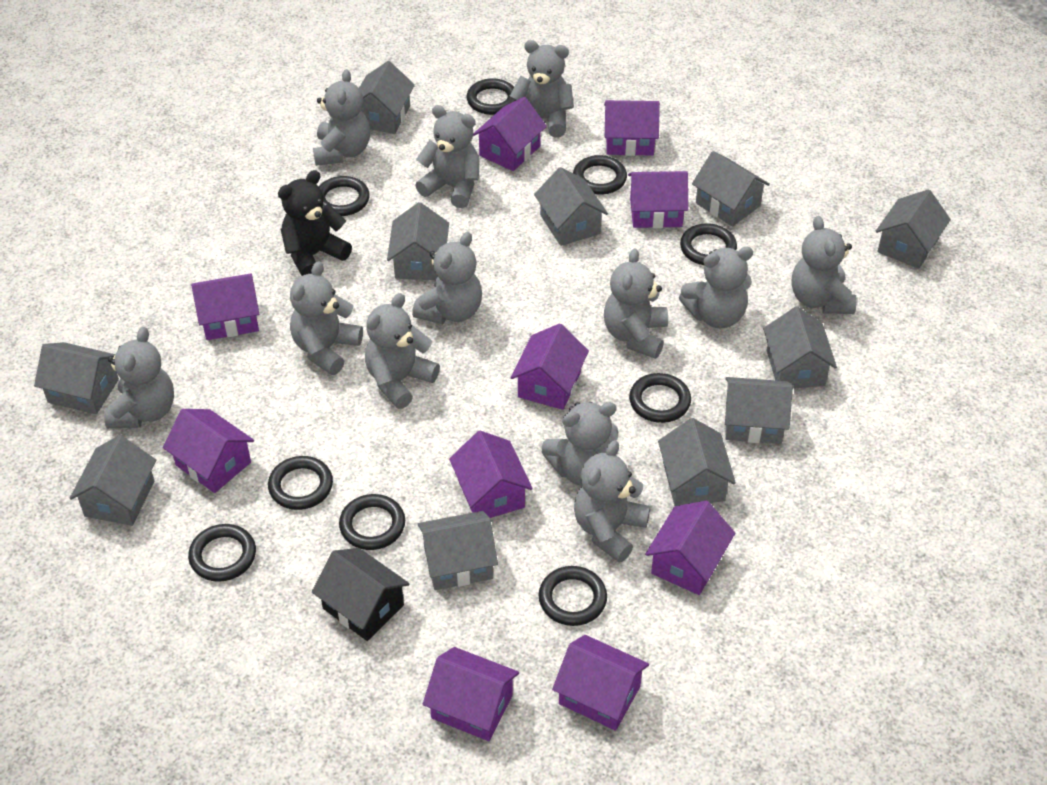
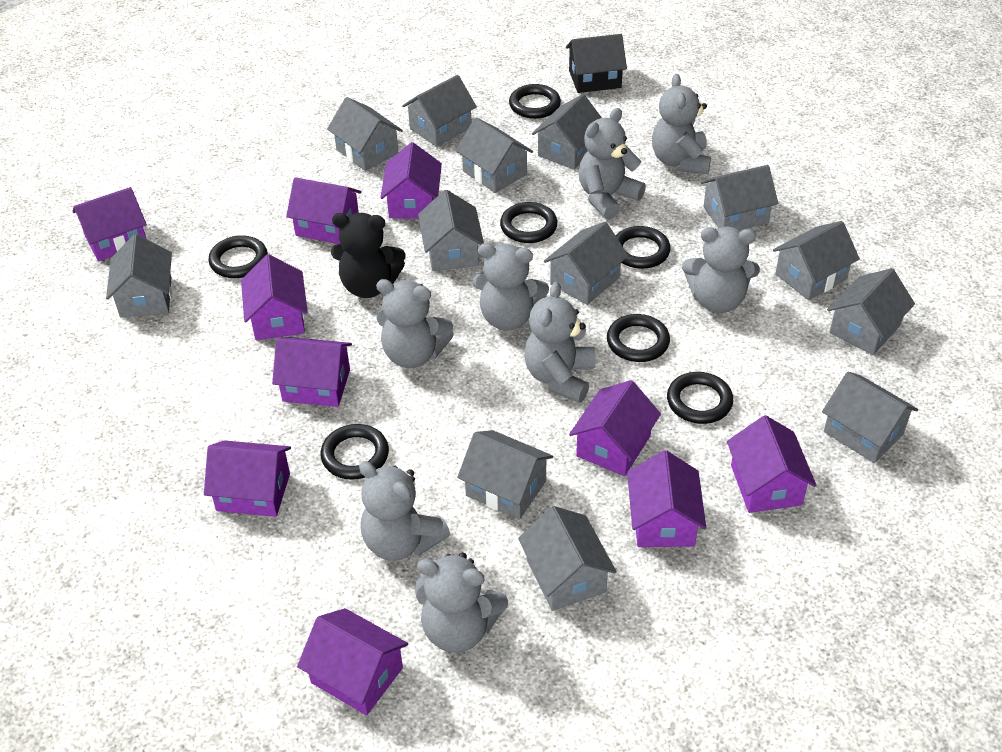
black ring: [188,524,256,582] [268,456,333,510] [318,176,370,216] [339,494,405,550] [467,78,516,115] [538,566,607,626] [573,155,627,195] [629,373,691,423] [680,223,737,265] = 9 -> [208,235,268,278] [321,424,389,480] [500,202,558,243] [509,84,561,119] [607,314,670,362] [616,226,670,269] [667,372,733,424] = 7
grey house: [34,342,119,414] [70,435,156,526] [359,61,415,134] [387,202,449,280] [418,511,498,590] [534,167,608,246] [658,418,736,506] [692,151,770,227] [725,377,793,444] [763,306,837,389] [876,189,951,269] = 11 -> [106,234,172,318] [327,97,403,171] [402,75,477,147] [418,190,484,271] [456,118,533,193] [457,430,553,520] [518,506,617,611] [532,94,602,170] [544,222,628,305] [701,165,778,230] [773,221,860,300] [822,372,918,463] [827,268,915,355] = 13
grey teddy bear: [104,327,174,429] [290,261,363,375] [313,69,370,166] [365,293,440,409] [412,232,482,324] [415,105,479,208] [510,40,574,137] [542,402,618,486] [574,440,650,563] [604,248,668,359] [679,247,753,328] [792,216,857,314] = 12 -> [359,461,450,561] [376,279,454,368] [415,553,508,653] [472,243,549,331] [524,282,595,403] [579,108,646,219] [652,74,711,174] [682,227,760,313] = 8

